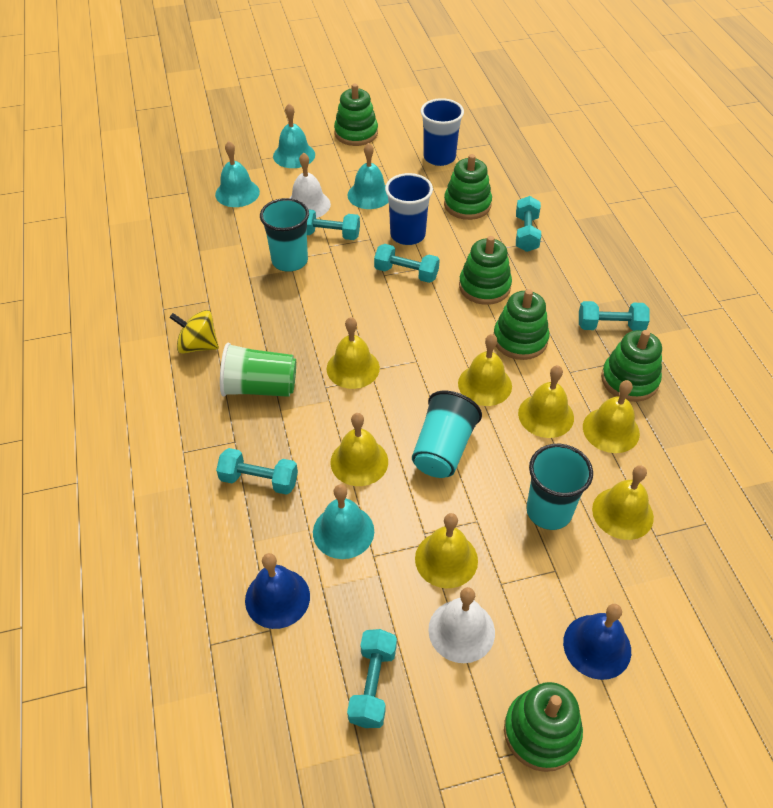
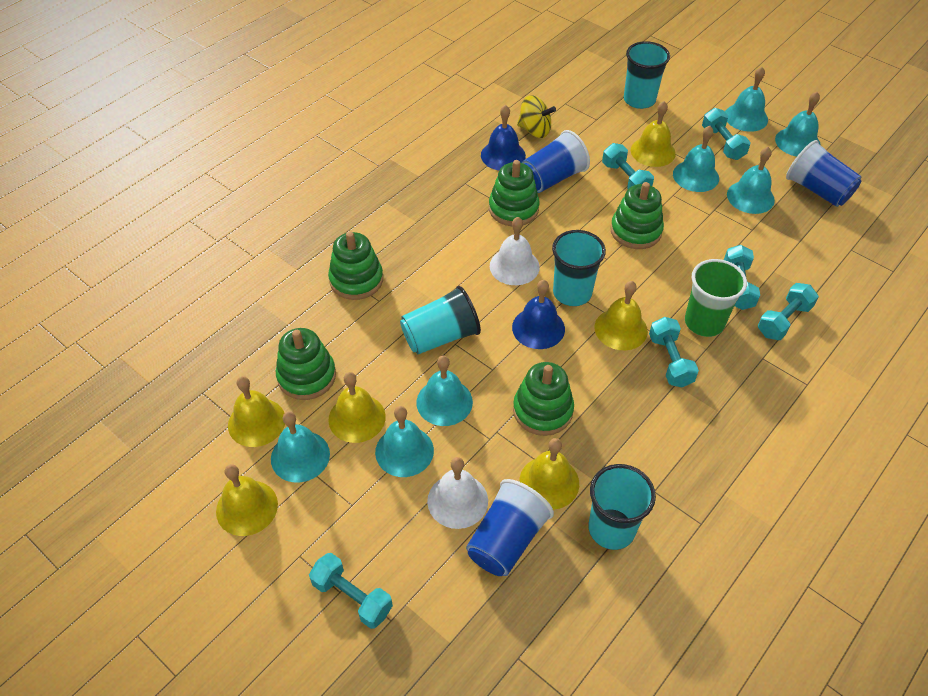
blue cup: [385,173,433,245] [421,98,464,166] = 2 -> [466,479,554,576] [521,130,590,193] [786,140,861,207] = 3
green stacking toy: [334,84,378,146] [444,154,492,220] [459,236,512,305] [493,289,549,360] [504,682,583,772] [601,330,662,402] = 6 -> [276,328,336,400] [328,231,383,300] [489,160,540,226] [513,362,574,436] [610,182,664,249] = 5
turquoise bell: [215,141,260,207] [273,104,315,168] [313,484,374,559] [348,143,389,209] = 4 -> [271,411,330,483] [375,406,434,477] [417,356,473,426] [673,126,719,192] [725,67,768,132] [727,147,775,214] [775,92,820,157] = 7
turquoise cup: [260,198,309,272] [412,391,482,478] [526,444,593,530] = 3 -> [400,286,481,354] [552,230,606,306] [588,464,656,550] [624,41,670,109] = 4
yellow bell: [327,317,380,389] [330,413,388,486] [415,513,478,588] [458,334,512,406] [518,365,574,438] [583,380,640,453] [592,465,654,540] = 7 -> [216,464,278,536] [228,376,285,447] [328,372,386,443] [519,438,579,510] [595,281,648,350] [631,101,676,167] = 6

